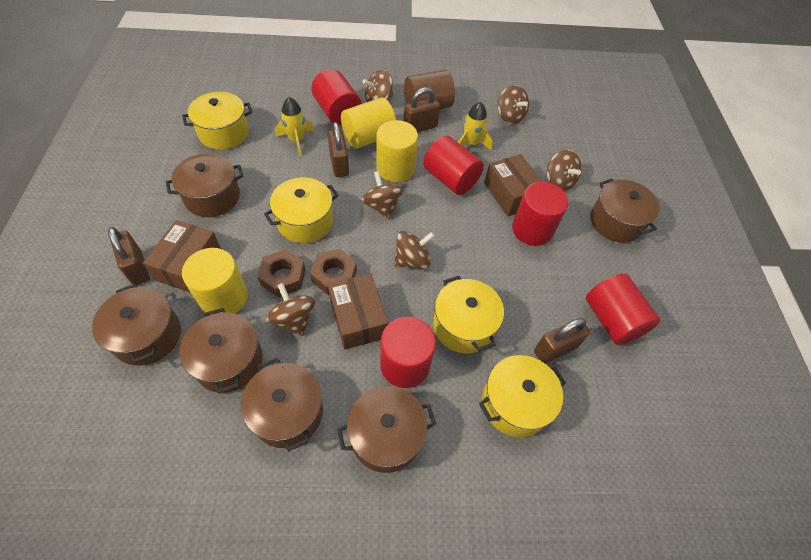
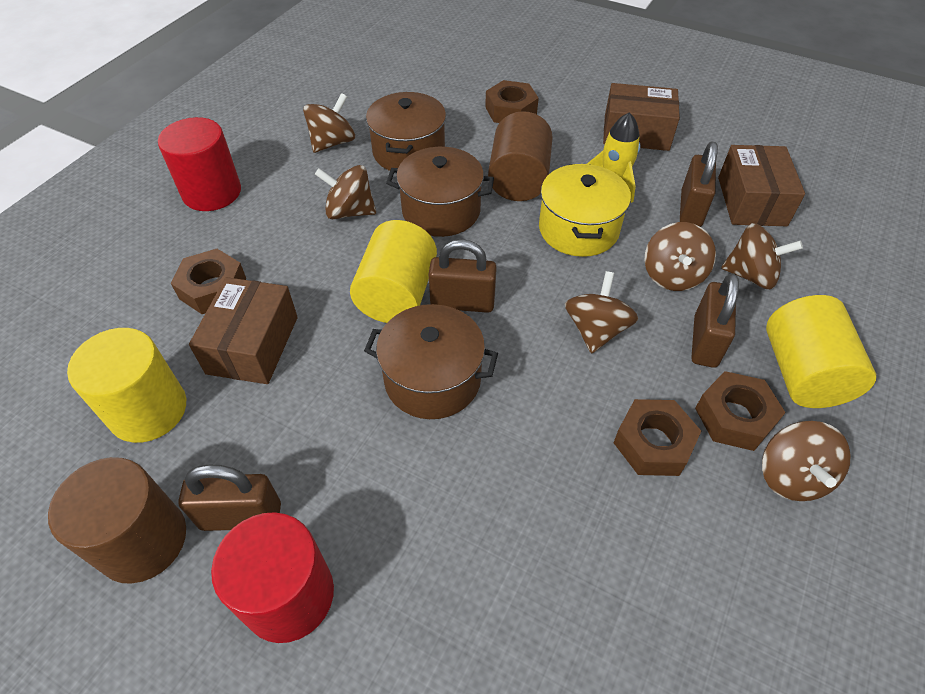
brown cylinder: [404,70,455,109] = 1 -> [48,457,186,584] [488,111,553,201] = 2
brown nut: [258,249,305,297] [310,249,357,295] = 2 -> [171,249,246,314] [485,80,539,123] [614,399,701,476] [695,371,786,451] = 4
brown pot: [92,284,181,366] [166,153,243,217] [180,308,263,393] [241,358,323,452] [337,386,436,473] [590,178,660,243] = 6 -> [364,304,498,419] [366,92,446,171] [386,147,494,237] = 3
red cylinder: [311,69,362,126] [380,317,436,388] [423,136,484,195] [512,182,569,246] [586,274,661,345] = 5 -> [158,117,241,211] [211,512,334,643] = 2
yellow pot: [182,92,252,150] [264,177,339,243] [433,276,504,353] [479,355,566,437] = 4 -> [539,164,631,257] = 1
yellow rocket: [275,97,314,156] [458,102,493,151] = 2 -> [587,112,640,203] = 1

